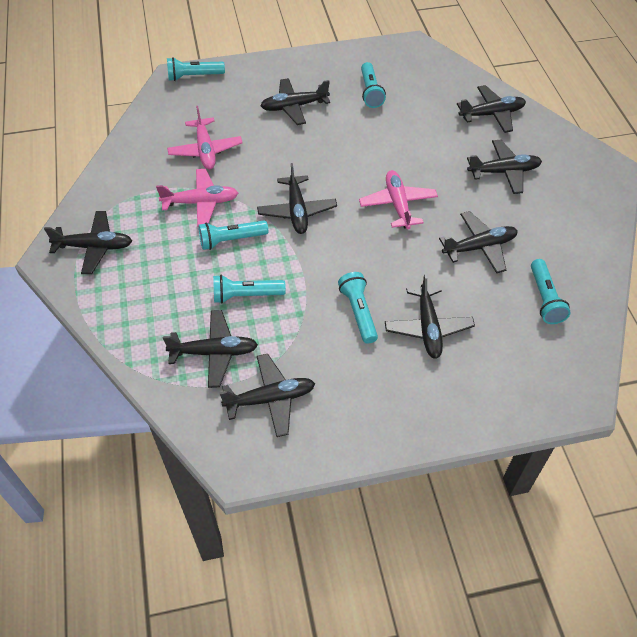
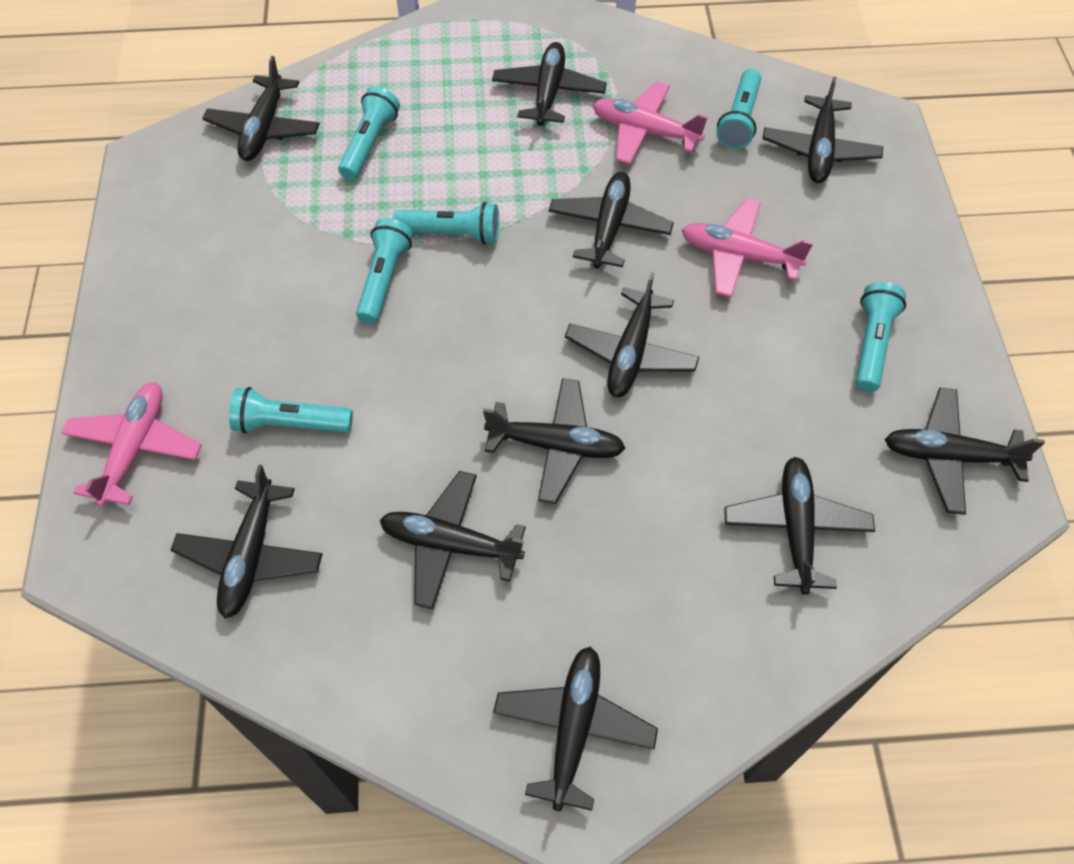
black plane: [44,211,132,274] [163,310,258,388] [219,354,315,437] [257,163,337,234] [260,78,330,125] [385,273,475,359] [439,211,518,273] [457,85,526,133] [467,140,542,194] = 9 -> [171,464,322,619] [202,56,320,161] [380,471,526,609] [483,378,625,504] [492,42,607,126] [493,647,658,811] [549,172,674,269] [565,272,699,397] [724,457,875,595] [762,77,883,183] [885,388,1045,515] = 11

